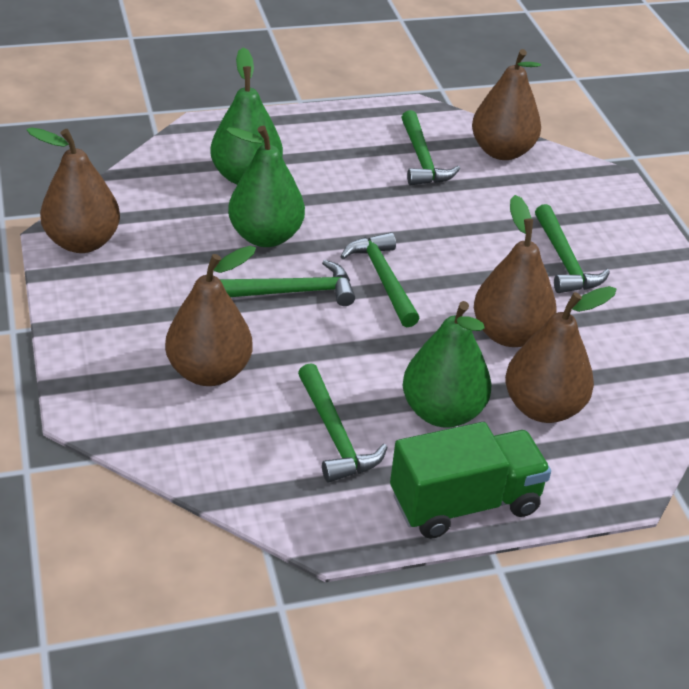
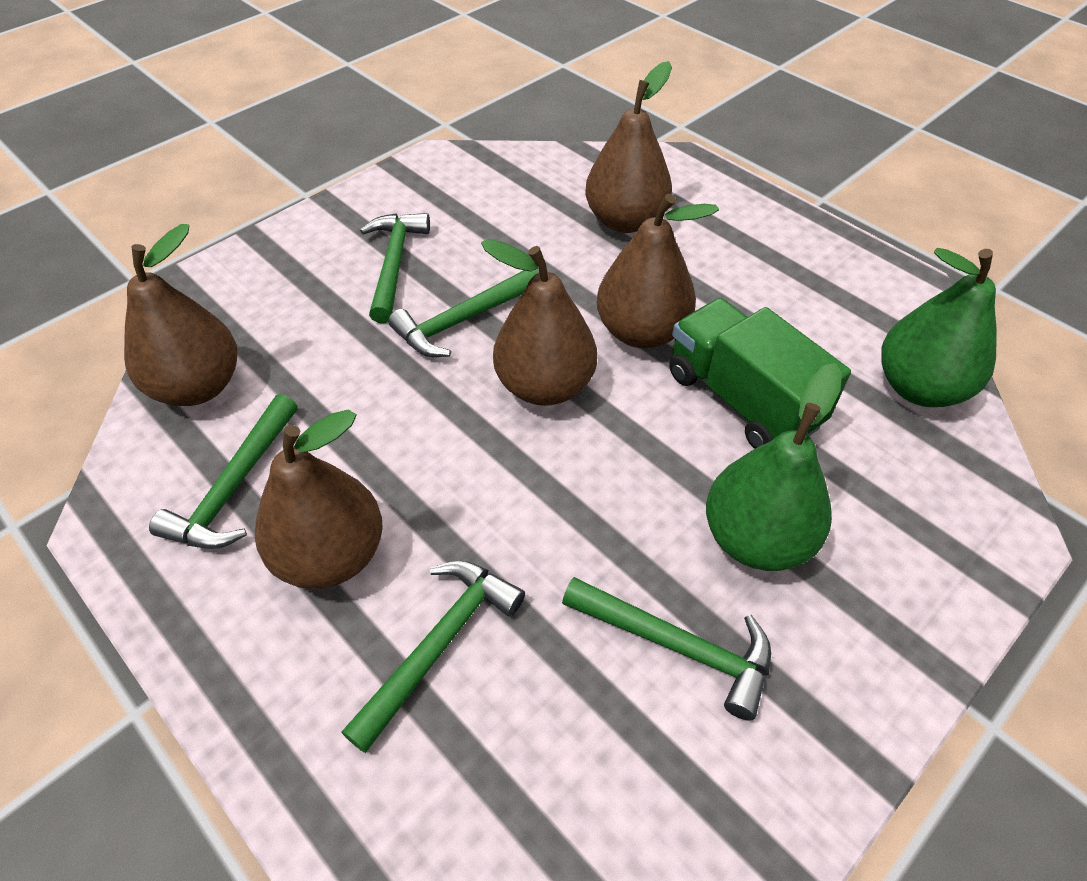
green pear: [210,48,283,185] [226,126,305,247] [403,301,491,428] = 3 -> [706,363,842,571] [881,248,997,407] = 2

